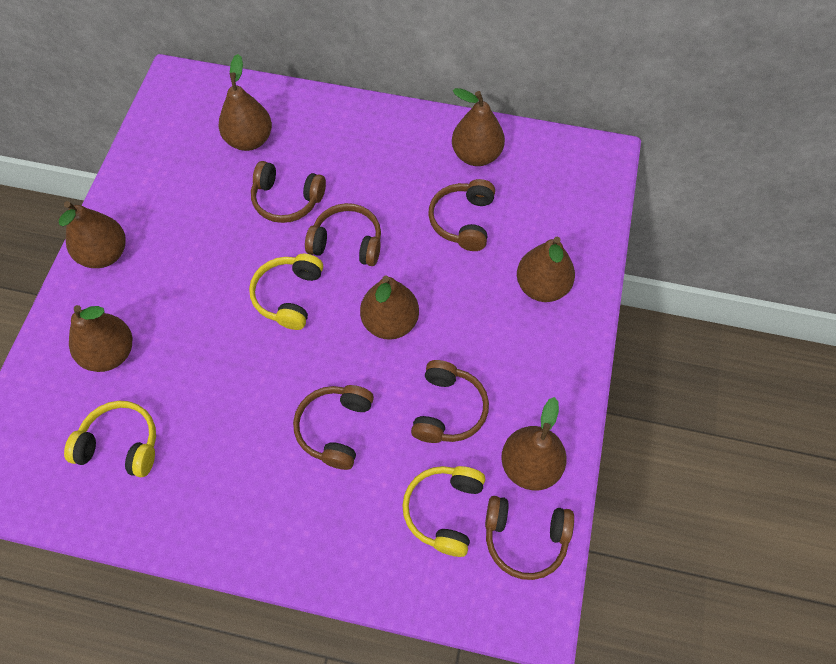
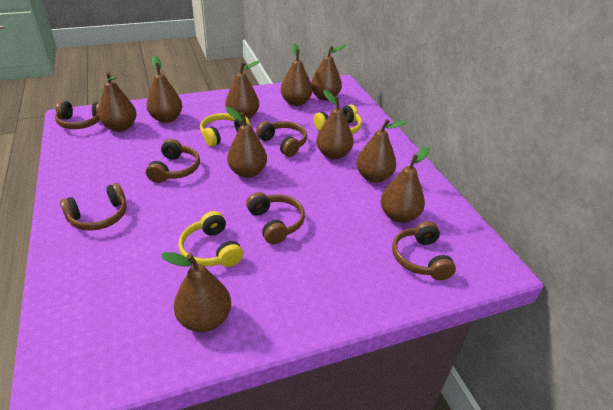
brown pear: [59,201,126,268] [69,305,132,372] [218,54,272,151] [360,275,419,340] [452,88,505,166] [501,397,567,490] [517,236,575,302] = 7 -> [98,72,137,132] [146,55,182,123] [161,252,231,332] [225,61,260,119] [226,107,267,178] [281,43,312,106] [311,44,346,101] [316,90,354,159] [357,119,407,183] [381,147,430,223] = 10

